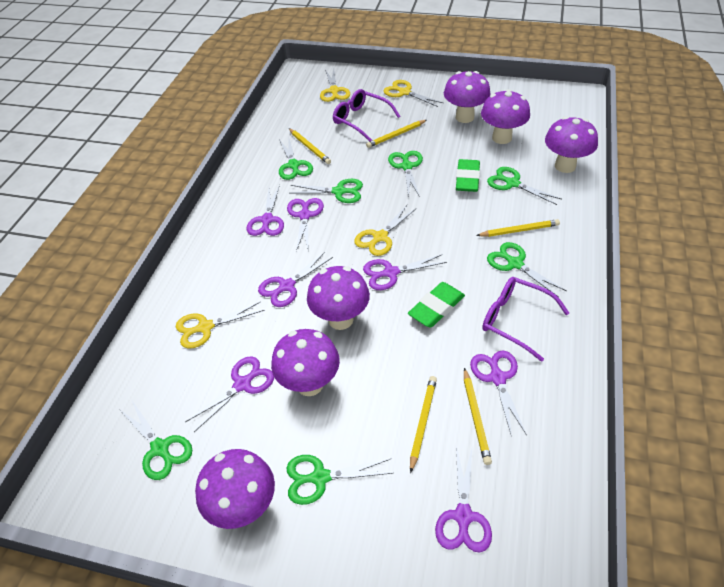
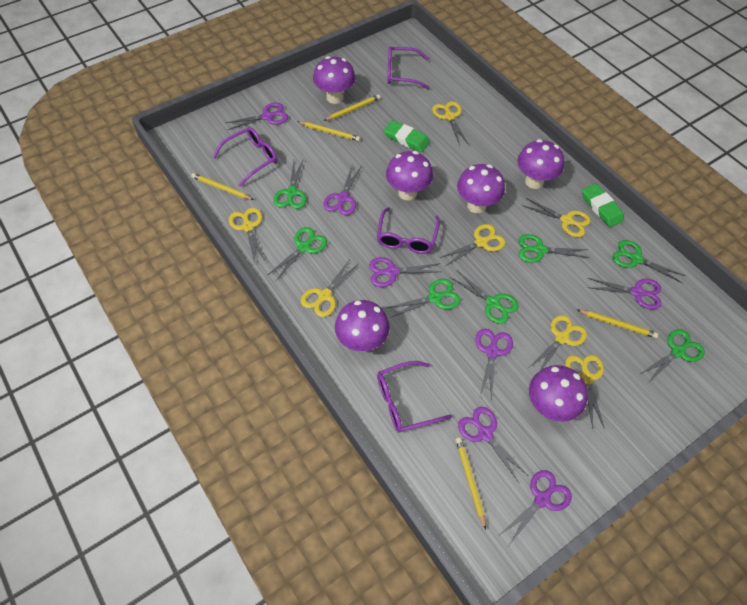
purple glasses: [333,89,400,141] [482,277,569,362] = 2 -> [213,127,277,187] [377,207,440,254] [377,361,452,433] [387,46,430,89] = 4
yellow scissors: [176,302,265,349] [320,69,350,102] [354,205,417,256] [384,80,443,107] = 4 -> [229,208,265,263] [301,259,359,317] [432,101,469,146] [440,224,506,266] [522,198,591,237] [528,315,587,372] [565,355,605,429] = 7

